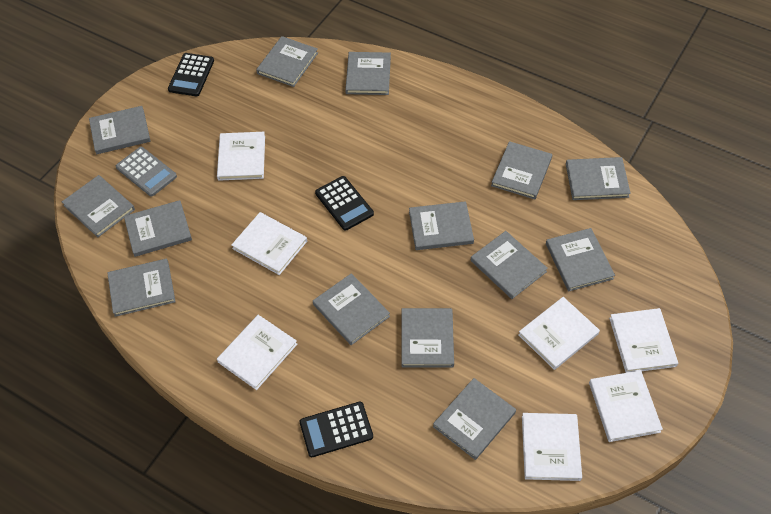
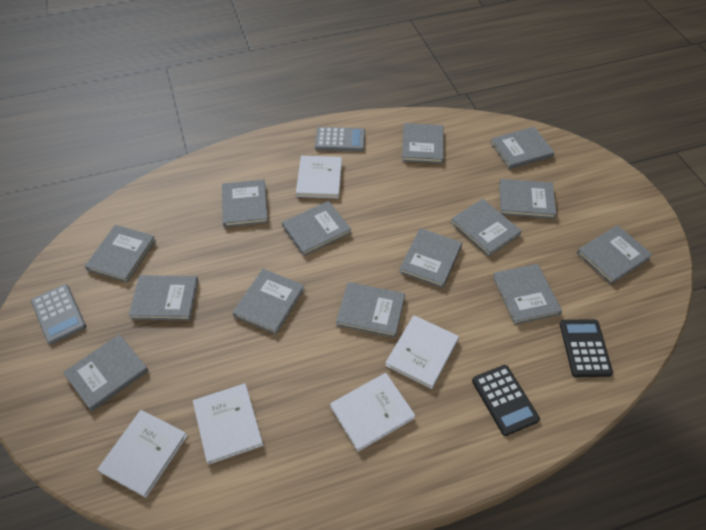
black calculator: [168,53,214,96] [299,402,373,457] [315,176,374,231] = 3 -> [472,365,540,436] [560,319,613,377] = 2
grey calculator: [116,147,177,197] = 1 -> [31,284,86,345] [315,127,365,151] = 2
white book: [217,132,265,181] [217,315,297,390] [231,212,307,275] [518,297,600,370] [522,413,582,481] [589,370,663,442] [609,308,678,373] = 7 -> [97,410,188,498] [193,383,263,464] [296,156,342,198] [330,373,415,452] [385,315,459,389] = 5

